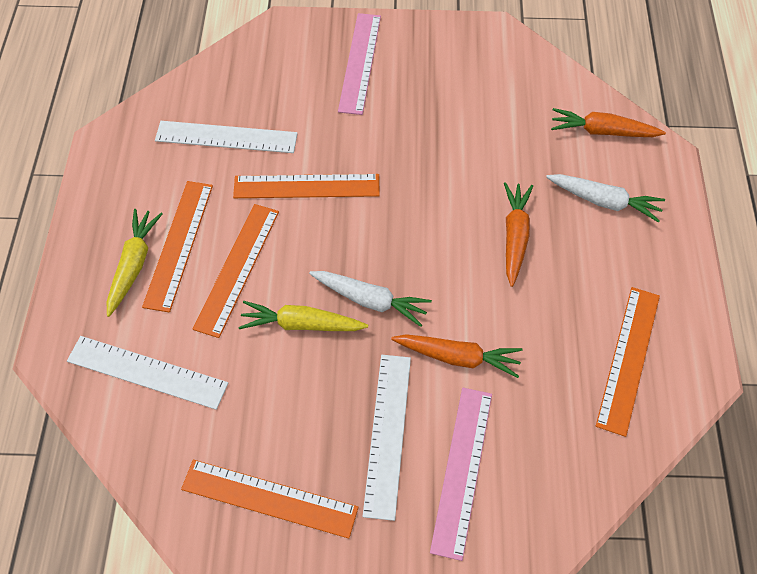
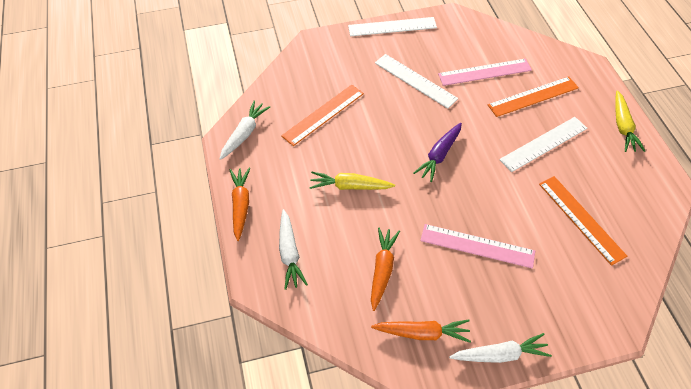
orange ruler: [142,181,213,312] [181,460,358,539] [193,204,279,338] [233,174,380,198] [596,287,660,437] = 5 -> [281,85,364,146] [488,76,579,117] [539,176,627,266] = 3
purple carrot: none = 0 -> [414,123,462,182] = 1
white carrot: [309,271,432,327] [546,174,665,223] = 2 -> [220,101,270,160] [279,209,308,290] [449,333,552,363] = 3

